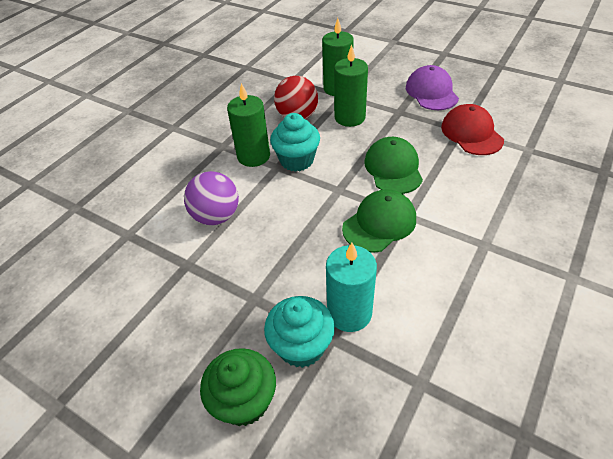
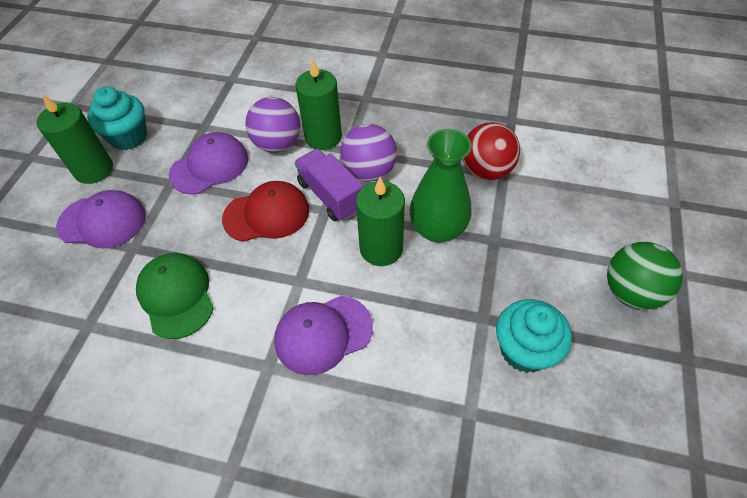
green ball: none = 0 -> [607,242,683,310] = 1
green cap: [342,189,416,253] [364,137,423,194] = 2 -> [136,253,214,339] = 1
green cupcake: [200,348,276,426] = 1 -> none = 0
green vase: none = 0 -> [410,129,472,243] = 1
purple ball: [184,171,239,225] = 1 -> [245,97,301,153] [340,124,397,182] = 2
purple cap: [406,65,459,110] = 1 -> [56,190,146,249] [169,132,248,194] [274,296,373,375] = 3
purple truck: none = 0 -> [295,149,364,221] = 1
turquoise candle: [326,243,377,332] = 1 -> none = 0

